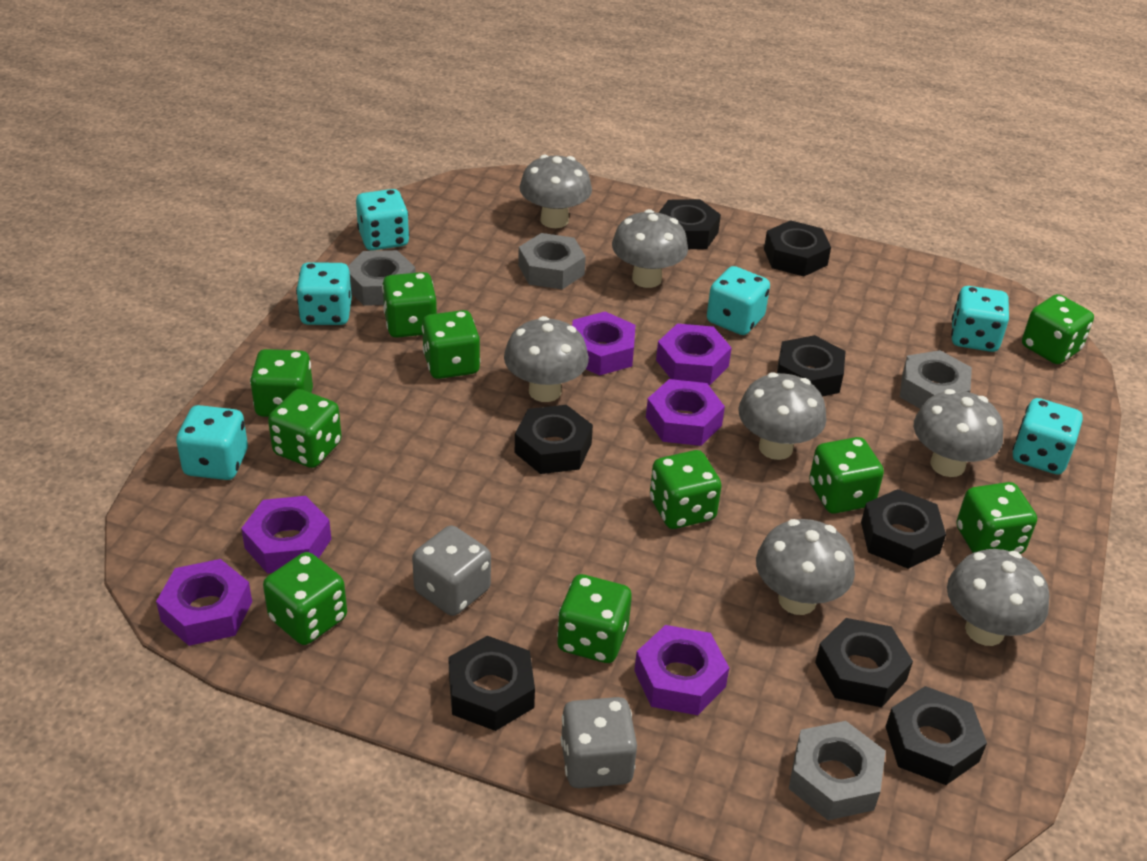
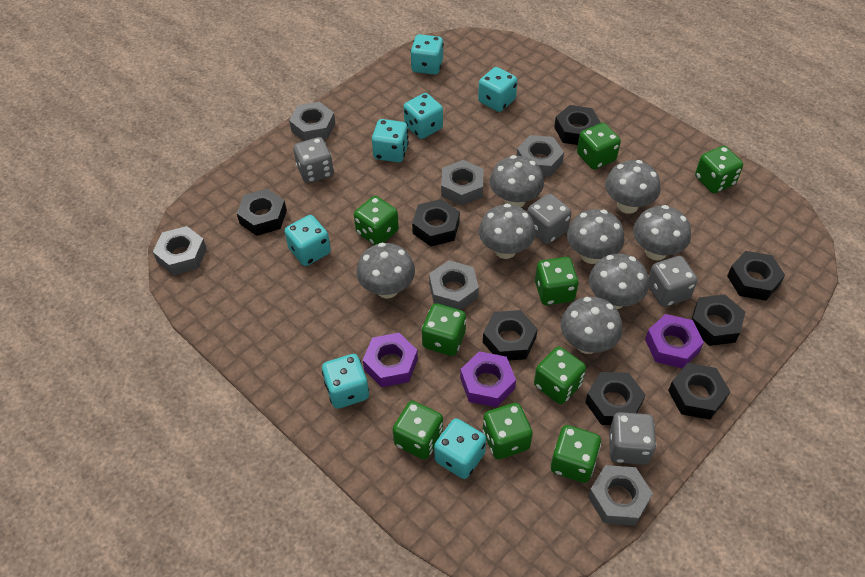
green dice: [250,349,313,417] [263,552,347,645] [268,389,342,468] [382,272,437,338] [422,310,480,379] [557,574,632,663] [650,450,722,529] [809,437,884,514] [956,482,1037,554] [1022,294,1094,364] = 10 -> [354,196,399,245] [392,401,443,459] [422,303,466,356] [483,403,533,459] [534,347,586,404] [535,257,579,305] [551,425,601,483] [577,123,621,169] [695,146,743,193] = 9
grey dice: [412,525,491,616] [560,697,637,788] = 2 -> [294,137,334,183] [527,194,571,244] [609,412,656,465] [648,256,698,307] = 4
grey mushroom: [504,316,589,402] [520,155,592,228] [612,209,688,288] [738,372,827,460] [756,519,855,615] [914,389,1003,477] [947,549,1049,646] = 7 -> [357,243,415,299] [479,204,536,259] [490,155,544,208] [561,297,622,354] [567,209,625,264] [589,253,649,309] [605,160,660,214] [633,205,691,260] = 8
grey nut: [348,250,416,306] [518,233,586,289] [789,721,886,820] [900,350,972,409] = 4 -> [153,226,207,275] [289,102,335,141] [429,260,479,310] [441,160,483,206] [517,135,564,177] [588,465,653,526] = 6
purple nut: [156,559,252,646] [241,496,331,573] [572,312,635,376] [634,625,729,715] [646,379,725,446] [656,323,732,385] = 6 -> [363,333,418,387] [460,351,516,407] [645,314,704,368] = 3
turquoise dice: [176,405,248,480] [296,262,352,325] [356,189,409,251] [707,266,770,335] [951,286,1009,352] [1013,398,1083,475] = 6 -> [284,215,331,266] [322,354,369,409] [372,119,409,162] [404,93,443,139] [410,34,444,75] [434,418,486,479] [478,67,517,112] = 7

